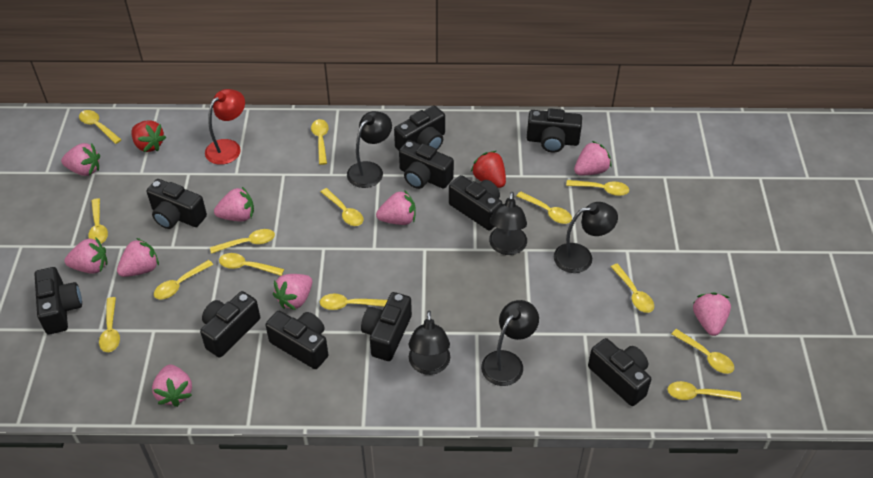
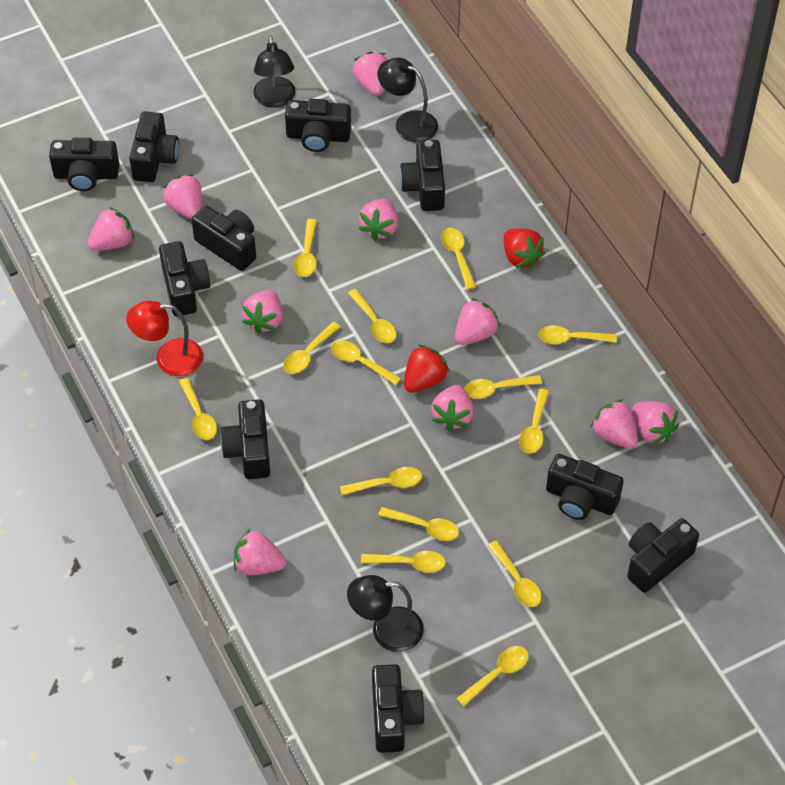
black lamp: [347,111,392,188] [409,311,450,375] [481,300,539,386] [489,192,527,255] [554,202,618,273] = 5 -> [253,35,295,108] [347,575,424,652] [378,58,438,142] = 3
pink strawberry: [61,143,100,176] [64,238,108,274] [117,238,159,277] [152,364,192,407] [214,187,254,222] [273,274,312,310] [376,190,416,225] [574,141,611,175] [693,293,731,336] = 9 -> [88,207,134,251] [162,174,202,219] [234,529,286,575] [242,290,283,334] [353,51,388,96] [359,199,398,241] [431,385,474,432] [455,298,500,345] [590,399,638,449] [632,401,679,445] = 10

